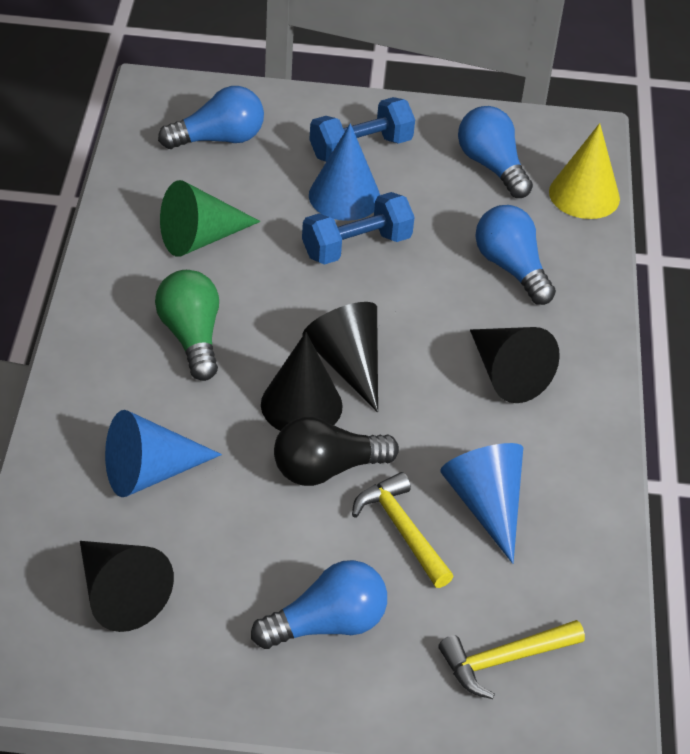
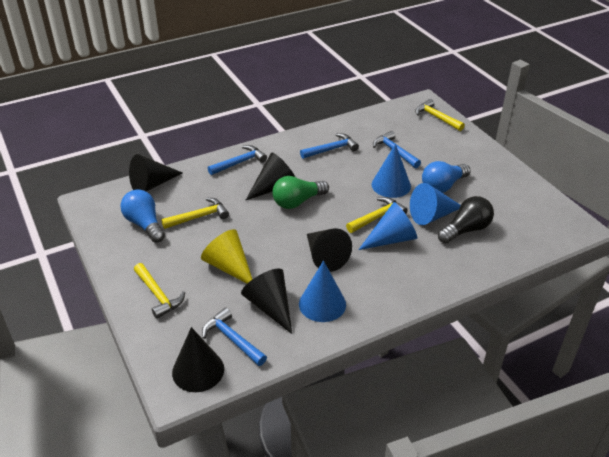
black cone: [80,541,174,632] [261,332,343,431] [302,302,378,413] [470,327,560,403] = 4 -> [129,154,183,192] [172,327,224,392] [241,269,292,334] [246,152,295,200] [307,228,352,272] = 5
blue cone: [105,410,222,497] [309,123,380,221] [440,443,523,564] = 3 -> [299,261,346,322] [358,202,417,250] [372,144,411,198] [410,183,461,225] = 4
blue dumbbell: [302,192,415,265] [309,97,415,162] = 2 -> none = 0
blue hammer: none = 0 -> [202,308,267,366] [208,145,267,175] [300,133,359,159] [373,131,421,168] = 4
blue light bulb: [158,86,264,149] [251,560,387,649] [458,106,533,198] [475,205,556,305] = 4 -> [120,189,165,243] [422,161,470,193] = 2
green cone: [160,180,261,257] = 1 -> none = 0
yellow hammer: [352,472,453,588] [438,620,585,699] = 2 -> [134,263,185,319] [161,198,229,229] [346,197,408,233] [415,99,465,131] = 4

